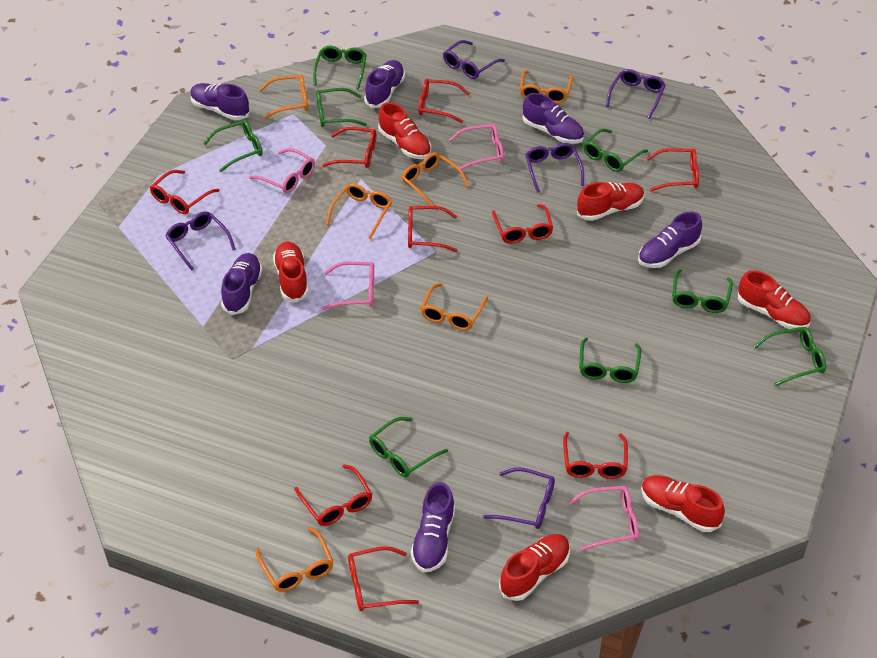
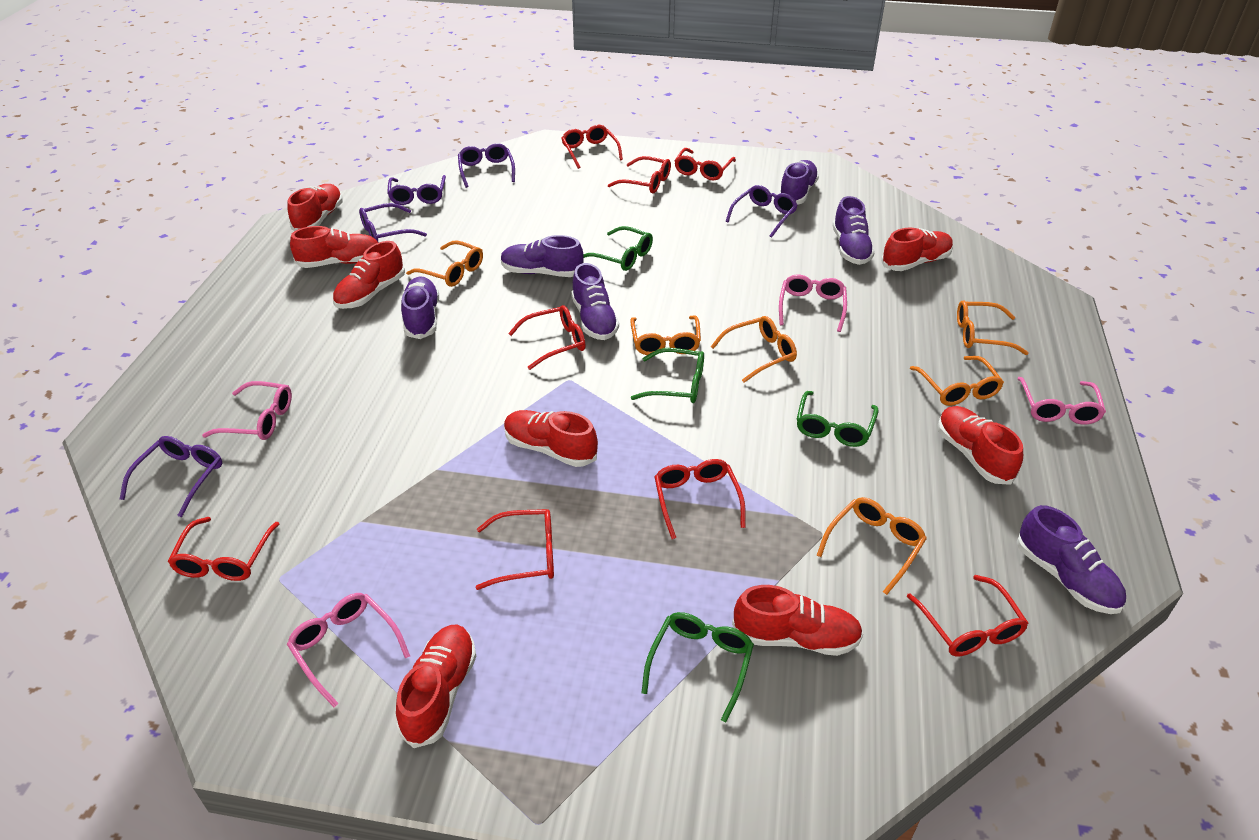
green glasses: [203,120,263,172] [313,46,367,90] [316,88,367,127] [369,417,448,477] [579,338,641,383] [583,129,648,172] [672,269,733,313] [754,327,826,386] = 8 -> [583,226,653,271] [631,348,704,403] [641,612,754,722] [796,391,878,447] = 4
red glasses: [150,170,220,214] [294,464,372,526] [322,127,376,168] [348,546,419,611] [408,206,458,252] [418,79,470,123] [492,204,553,244] [563,432,628,479] [646,148,699,191] = 9 -> [168,517,279,581] [476,509,554,590] [508,305,585,370] [561,125,623,169] [608,156,671,193] [654,459,746,539] [675,148,736,180] [907,575,1028,656] = 8
red shoe: [273,241,308,302] [378,102,431,159] [499,534,570,601] [577,182,644,221] [641,475,725,532] [738,270,811,329] = 6 -> [287,184,343,231] [290,226,378,268] [333,241,405,309] [396,625,476,748] [504,410,598,467] [732,585,863,656] [881,228,953,271] [938,406,1023,485] = 8

